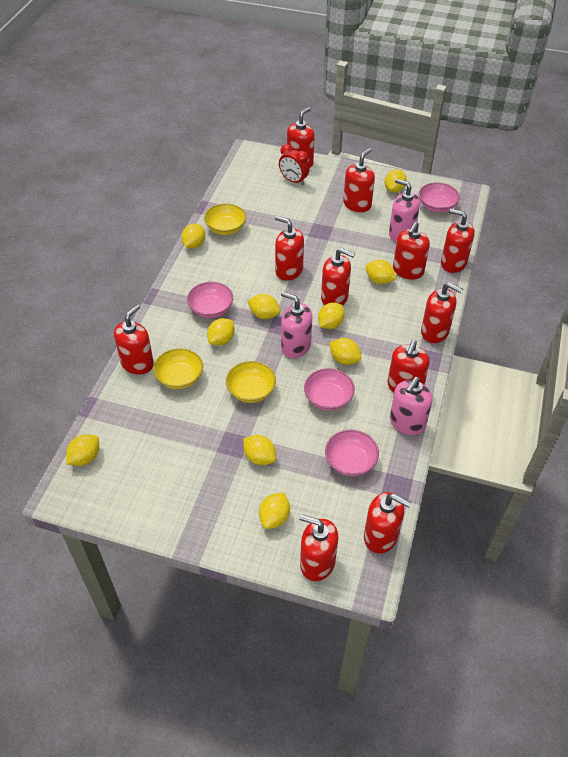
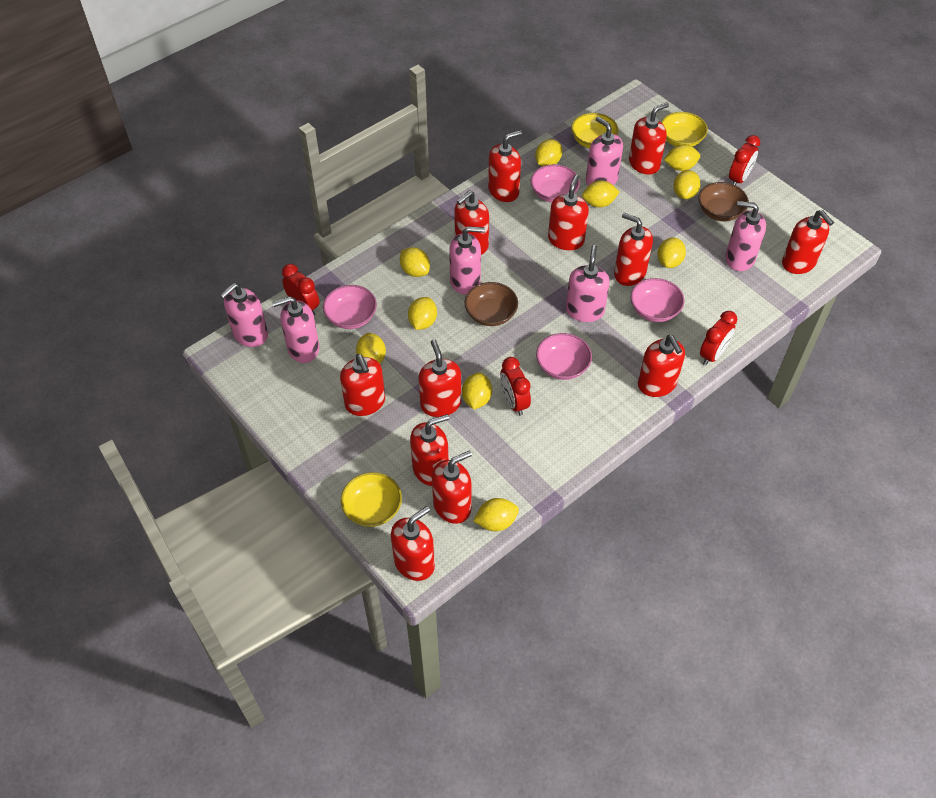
brown bowl: none = 0 -> [465,282,518,326] [698,182,749,221] = 2
pink soap dispenser: [281,292,312,358] [389,179,420,242] [390,377,433,435] = 3 -> [220,283,268,347] [272,296,320,363] [449,226,485,295] [566,245,610,322] [586,116,623,186] [725,201,766,271] = 6
red clock: [279,144,310,185] = 1 -> [282,264,319,316] [500,357,531,416] [700,311,737,365] [729,135,760,185] = 4
red soap dispenser: [114,304,154,375] [275,216,304,281] [287,107,315,168] [299,514,338,581] [321,248,355,306] [343,148,375,212] [364,492,411,554] [387,340,430,393] [393,221,430,279] [421,282,463,343] [441,209,475,273] = 11 -> [340,354,385,416] [391,506,435,581] [410,414,449,486] [418,339,461,417] [432,450,472,524] [454,191,489,255] [488,130,522,202] [548,174,589,250] [614,213,653,286] [629,102,669,175] [638,335,685,397] [782,210,834,274] = 12

